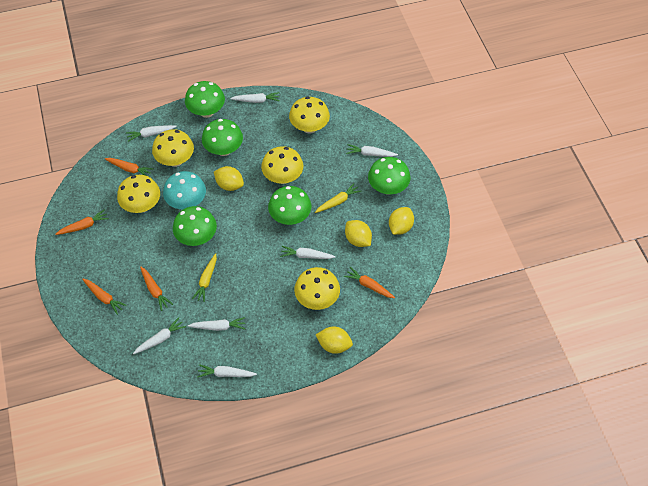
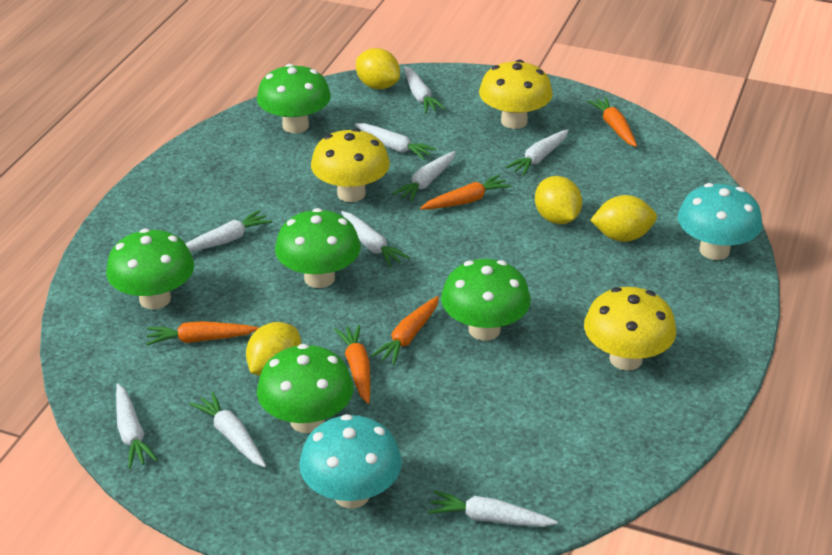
turquoise mushroom: [163,171,206,209] = 1 -> [299,414,402,508] [678,183,762,260] = 2
white carrot: [126,125,177,142] [133,317,186,354] [188,317,245,331] [197,364,257,378] [230,92,280,103] [280,246,336,259] [346,144,398,157] = 7 -> [116,384,158,469] [185,210,272,252] [189,391,266,467] [341,211,410,267] [355,123,436,160] [392,151,456,202] [404,66,445,113] [428,490,558,527] [506,129,569,176] = 9
yellow carrot: [192,253,217,302] [315,183,361,213] = 2 -> none = 0
yellow mushroom: [117,175,160,213] [152,129,194,167] [261,146,304,184] [289,96,330,133] [294,267,340,310] = 5 -> [311,128,390,202] [479,60,553,129] [584,287,676,371] = 3

